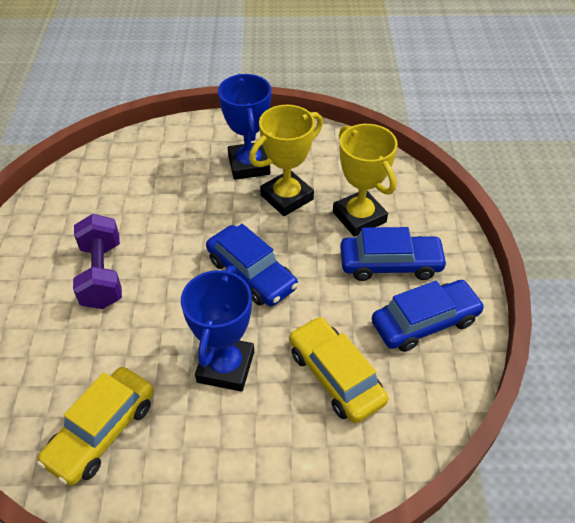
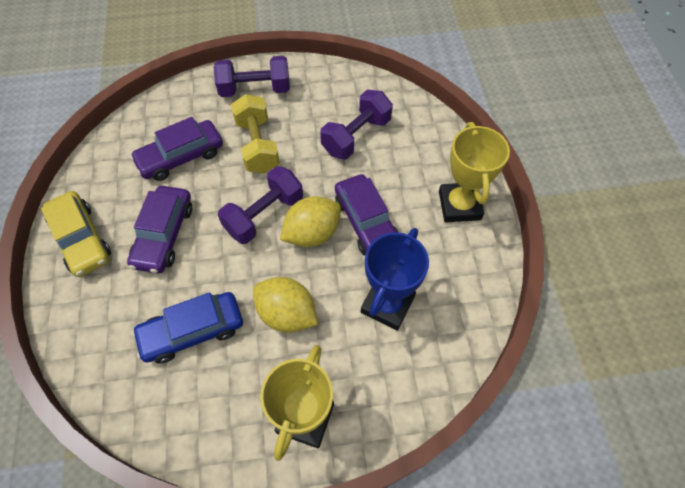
blue car: [206,224,298,306] [340,227,448,281] [372,280,485,352] = 3 -> [132,292,243,364] = 1
blue trophy: [181,266,254,392] [218,74,271,180] = 2 -> [361,228,429,331] = 1
purple car: none = 0 -> [127,186,192,274] [130,117,223,181] [335,174,399,255] = 3
purple dumbbell: [73,214,122,309] = 1 -> [214,56,290,97] [218,166,303,244] [320,90,393,159] = 3
yellow car: [37,367,154,486] [289,316,388,423] = 2 -> [41,191,111,277] = 1
yellow dumbbell: none = 0 -> [231,94,280,174] = 1
yellow lemon: none = 0 -> [253,277,318,333] [280,196,341,247] = 2

